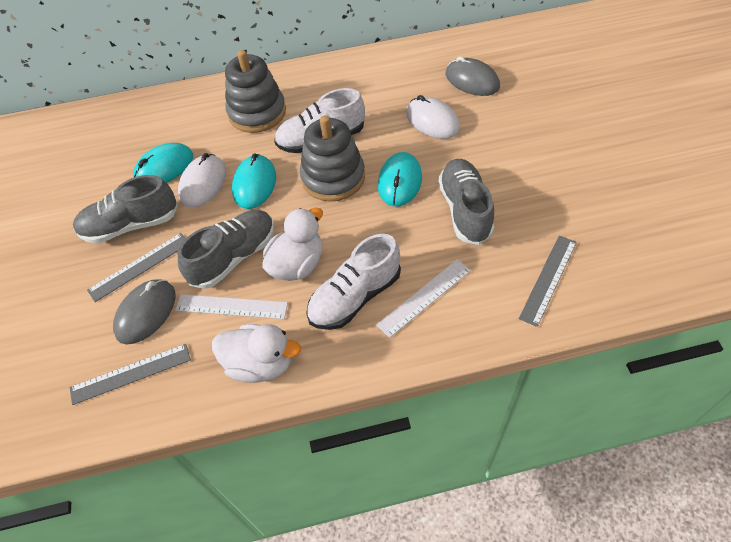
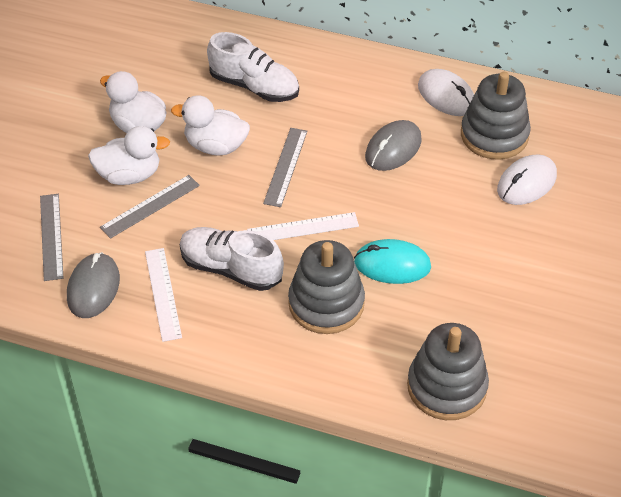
grey shoe: [73,175,178,244] [178,210,274,289] [438,159,494,245] = 3 -> none = 0
grey stacking toy: [225,50,286,133] [300,115,365,202] = 2 -> [288,240,365,334] [407,323,489,420] [461,72,531,160] = 3
turquoise mouse: [133,143,193,183] [232,153,276,209] [378,152,422,207] = 3 -> [354,239,431,284] = 1
white duck: [212,324,301,383] [262,207,323,281] = 2 -> [88,126,170,185] [100,71,167,133] [171,95,250,155] = 3

